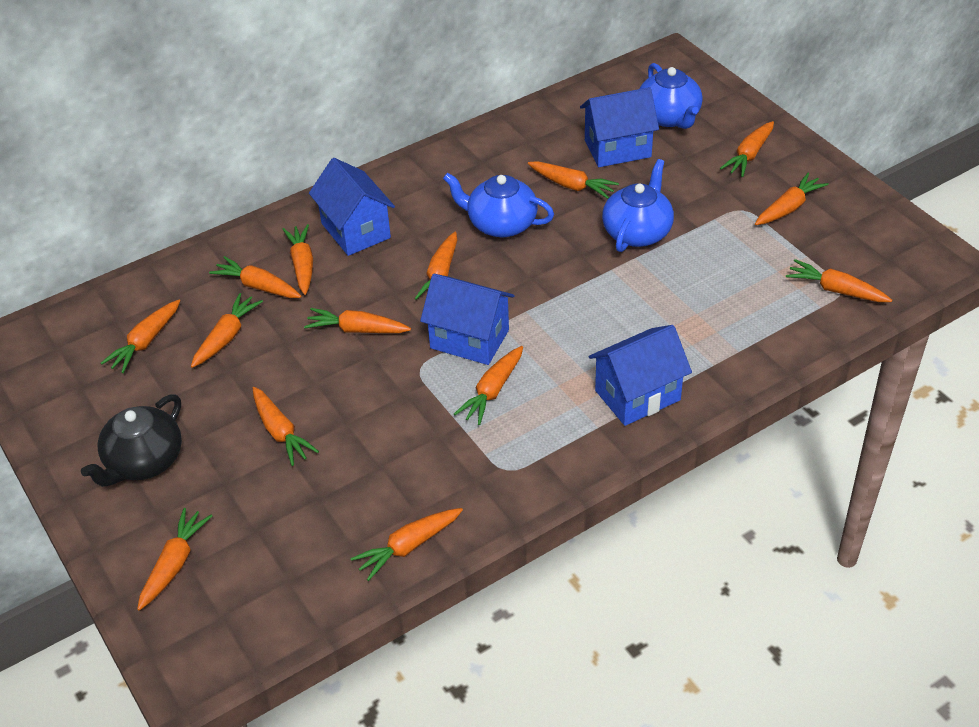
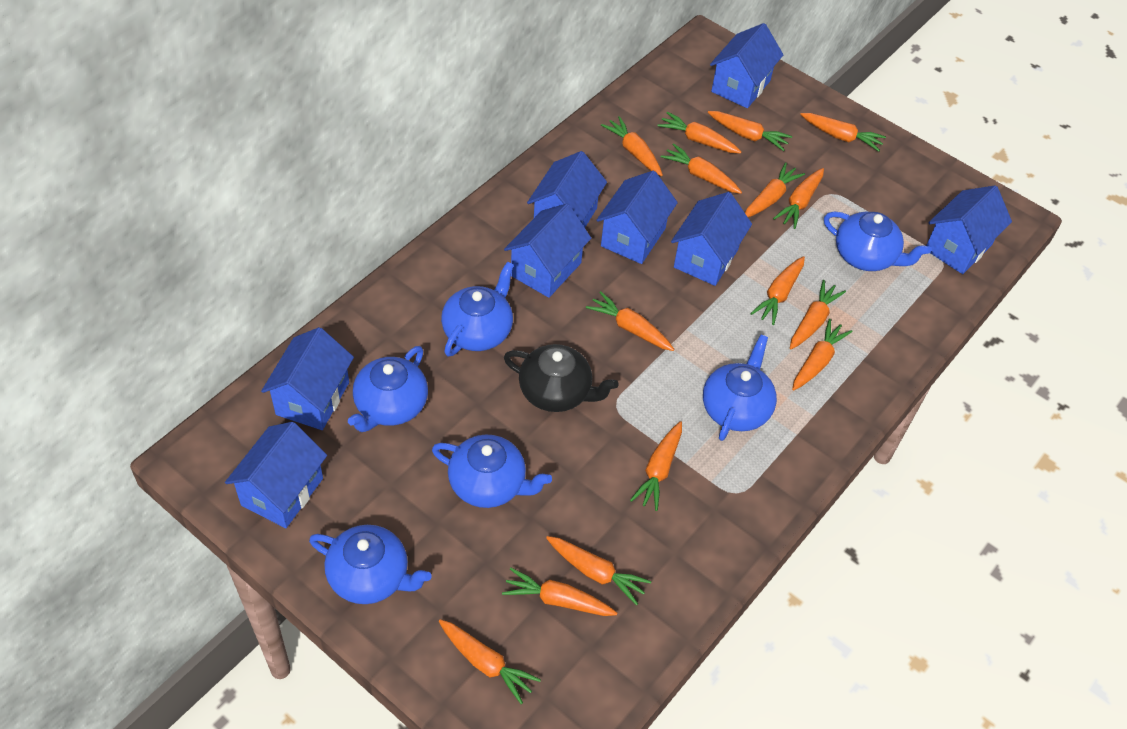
blue house: [309,158,395,256] [420,274,515,365] [580,87,659,167] [589,325,692,426] = 4 -> [225,422,327,528] [261,327,354,430] [504,203,591,298] [527,151,607,227] [596,171,678,264] [671,192,752,286] [710,23,783,108] [926,185,1012,274] = 8
blue teapot: [443,173,554,237] [602,159,674,252] [639,63,703,129] = 3 -> [309,525,431,604] [348,346,428,432] [432,435,552,508] [441,261,514,356] [703,335,777,441] [824,211,931,271] = 6
orange carrot: [101,300,180,373] [137,508,212,611] [191,293,263,368] [209,256,301,298] [253,387,319,466] [282,224,313,295] [304,308,411,333] [351,508,463,581] [414,232,457,300] [454,346,523,425] [528,161,619,199] [720,121,774,177] [755,173,829,225] [786,259,892,302] = 14 -> [439,619,541,704] [502,568,617,616] [546,536,651,605] [586,291,675,351] [601,116,663,176] [630,421,682,511] [657,112,741,153] [661,143,742,194] [708,111,792,151] [745,162,805,217] [750,256,805,325] [773,168,824,229] [790,280,846,349] [792,319,852,391] [800,113,886,152] = 15

